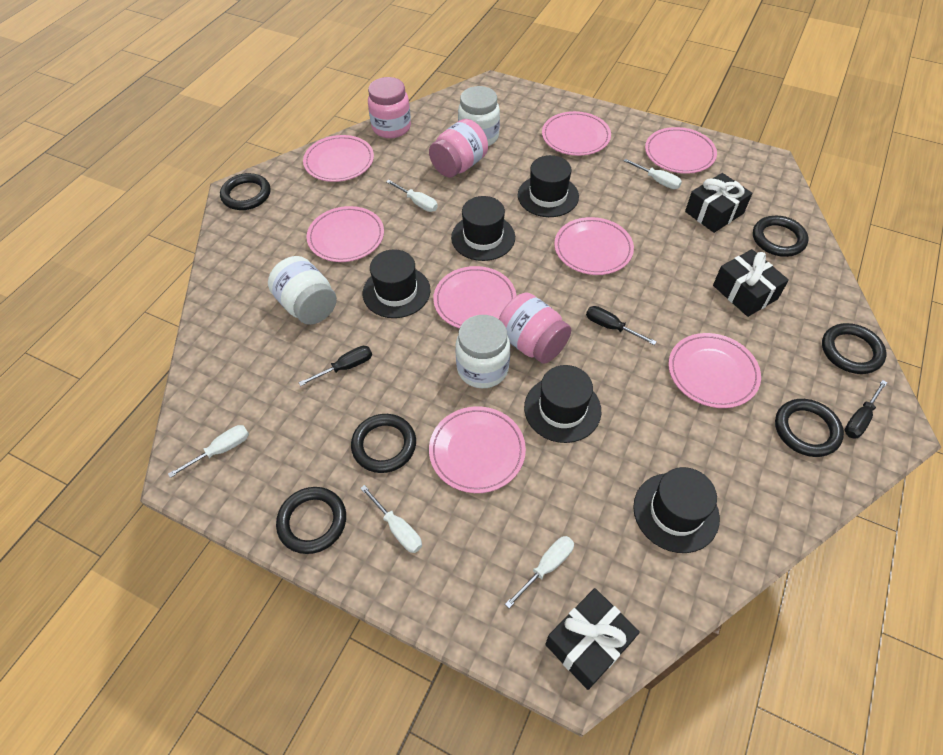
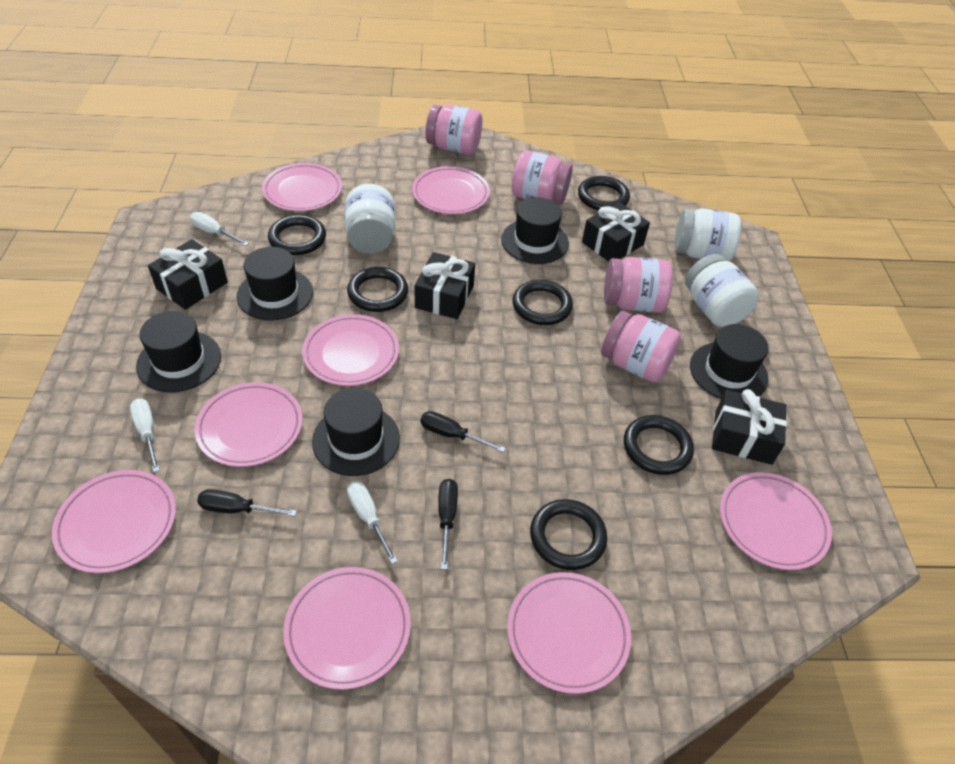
black gift: [545,588,640,690] [685,173,752,233] [713,249,789,317] = 3 -> [148,239,228,310] [415,252,475,319] [582,202,650,262] [712,389,787,465] = 4
pink jar: [368,77,411,138] [429,119,488,177] [499,293,571,364] = 3 -> [425,104,482,155] [512,150,573,205] [601,311,681,383] [604,257,673,313] = 4
white screwdriver: [168,425,249,478] [360,485,422,553] [386,180,438,212] [505,536,574,608] [623,159,682,189] = 5 -> [130,399,160,472] [190,212,249,246] [347,481,398,564] = 3

